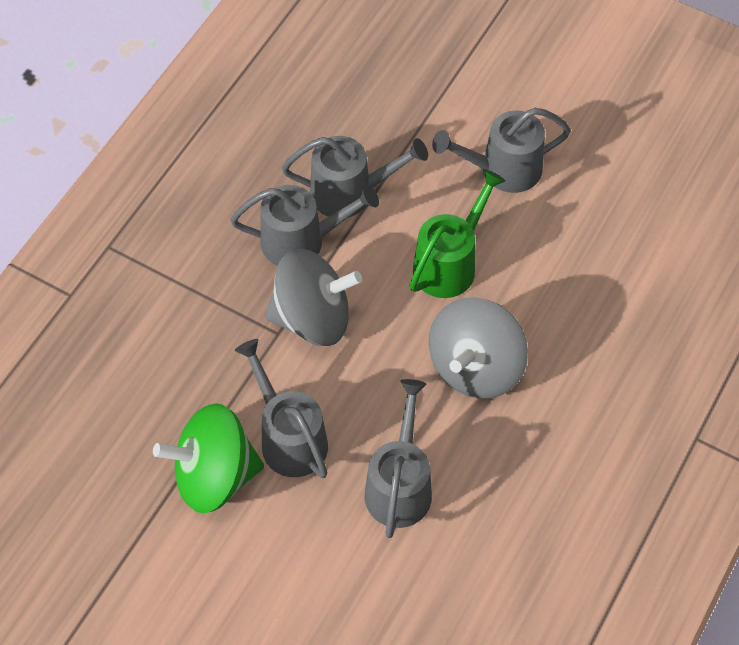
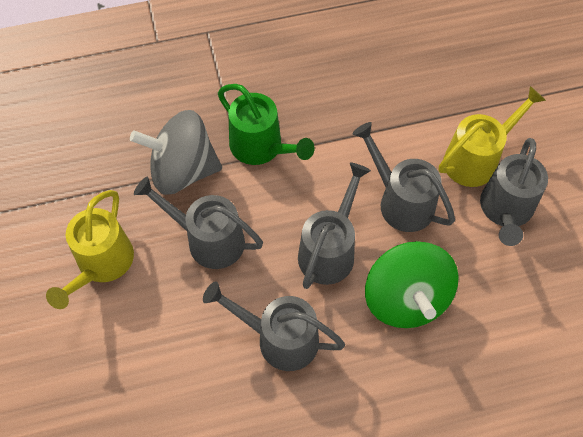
grey spinning top: [265,248,362,346] [429,297,528,399] = 2 -> [130,110,222,195] = 1
yellow watering can: none = 0 -> [46,190,134,309] [439,86,546,187] = 2

